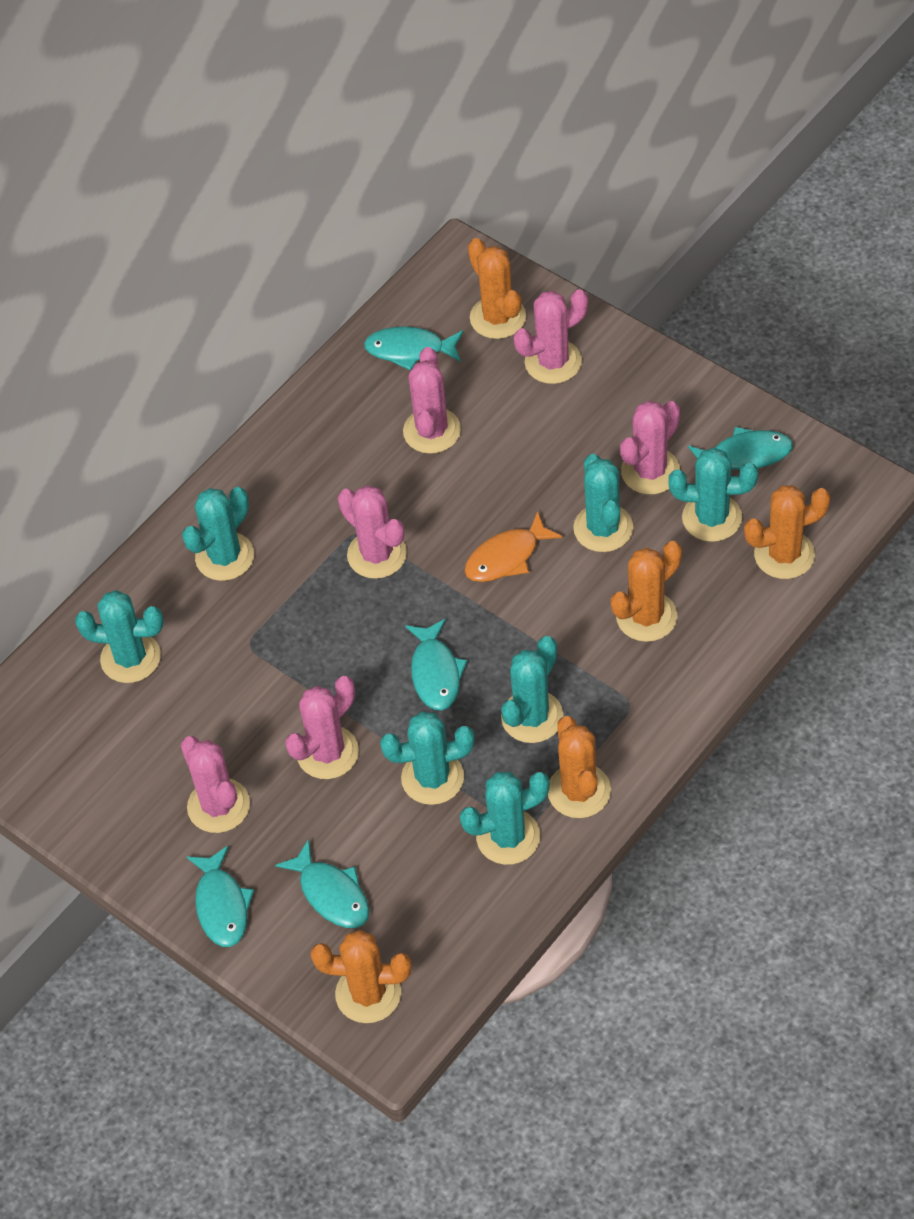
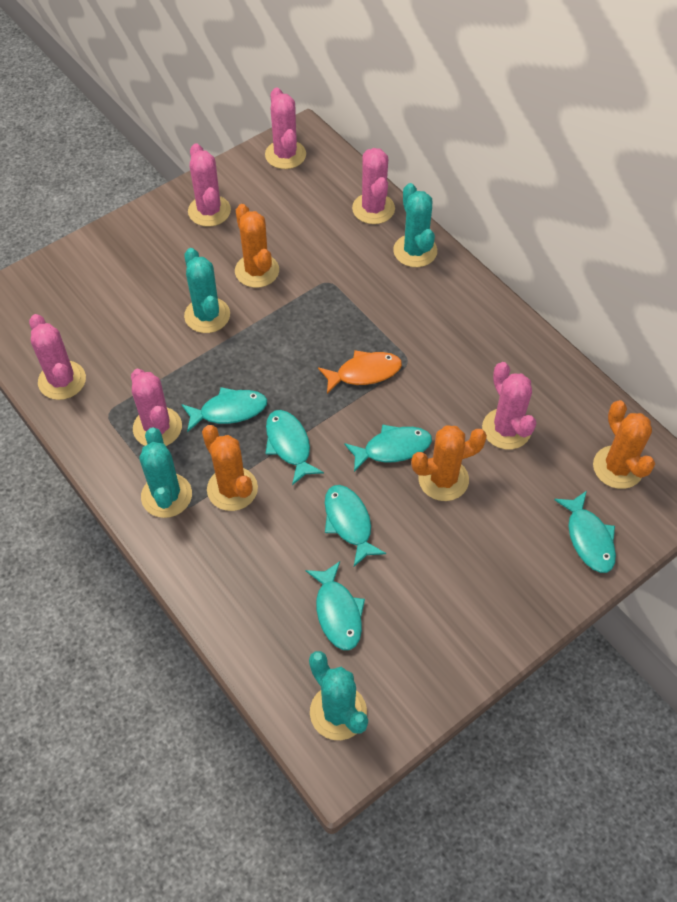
orange cactus: [311,930,411,1023] [468,238,526,339] [548,716,611,818] [611,541,682,642] [744,485,831,579] = 5 -> [202,425,258,511] [235,204,279,288] [411,425,487,501] [593,400,655,489] = 4
turquoise cactus: [75,590,164,683] [182,487,254,581] [380,712,475,805] [460,772,550,865] [501,636,564,743] [573,454,633,552] [669,448,758,542] = 7 -> [139,427,192,518] [184,248,230,333] [309,651,368,740] [393,183,437,267] = 4
turquoise fish: [187,846,254,947] [275,839,369,928] [364,326,463,371] [405,619,467,710] [688,427,793,470] = 5 -> [181,387,267,432] [266,410,324,485] [306,561,365,650] [325,485,386,567] [344,424,432,472] [554,491,616,573] = 6

